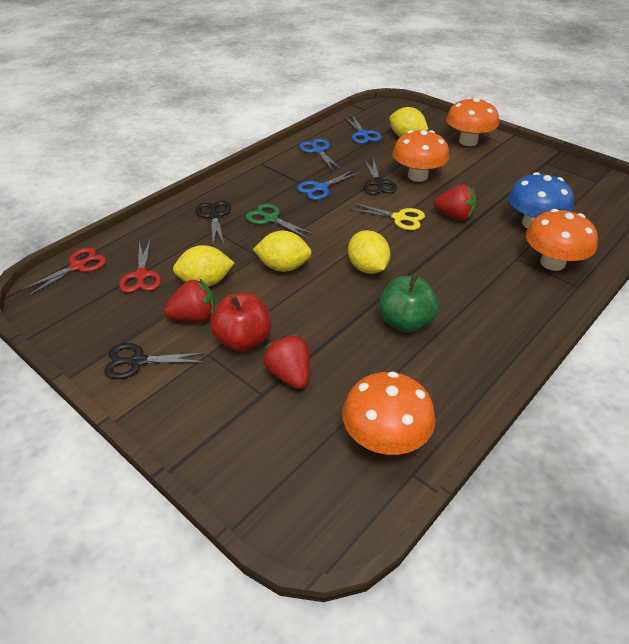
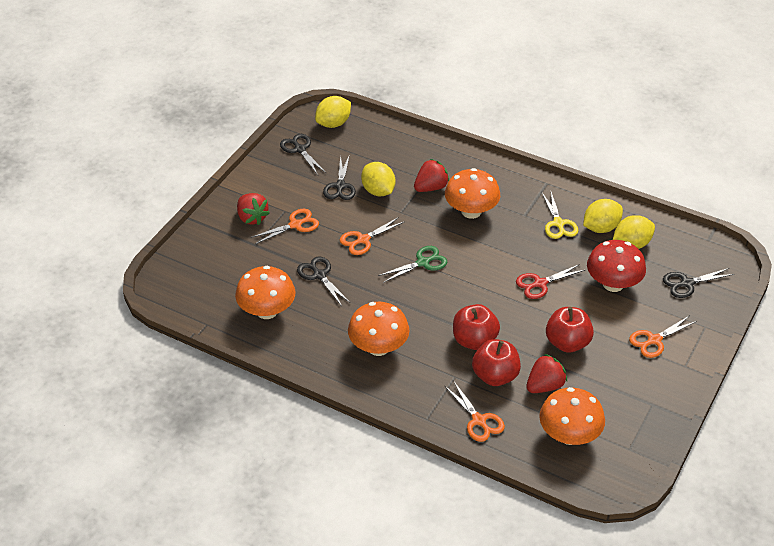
black scissors: [104,343,206,379] [195,201,231,244] [363,158,397,195] = 3 -> [280,134,326,175] [297,256,349,306] [323,155,356,200] [663,268,734,298] = 4
blue mushroom: [508,172,574,228] = 1 -> none = 0
blue scissors: [297,170,359,200] [299,139,342,171] [344,115,382,144] = 3 -> none = 0
green apple: [379,273,439,333] = 1 -> none = 0
orange scissors: none = 0 -> [251,209,319,244] [340,217,404,255] [445,382,505,442] [629,315,697,358] = 4
red apple: [210,293,271,352] = 1 -> [453,304,500,350] [472,339,521,386] [546,307,594,353] = 3
red mushroom: none = 0 -> [587,240,646,292] = 1
red scissors: [21,248,107,296] [119,241,161,293] = 2 -> [516,264,585,299] = 1

